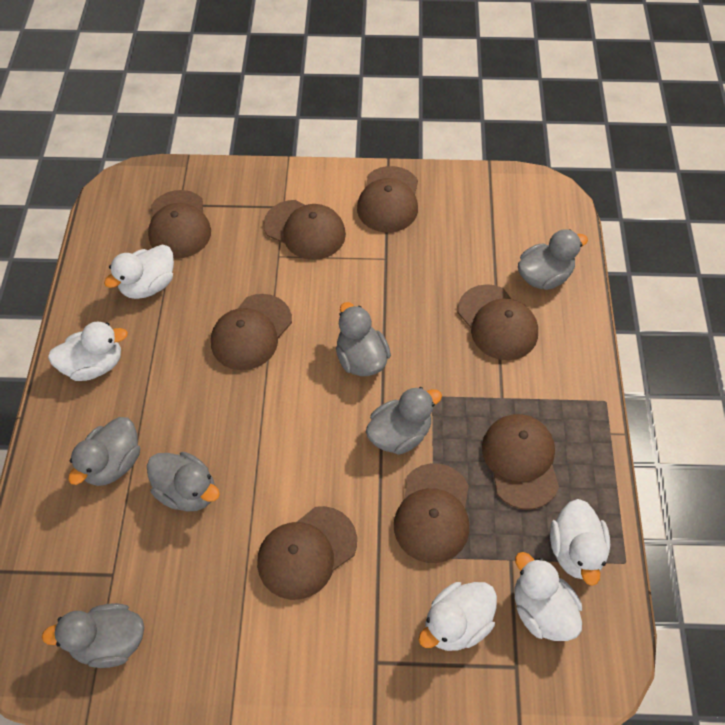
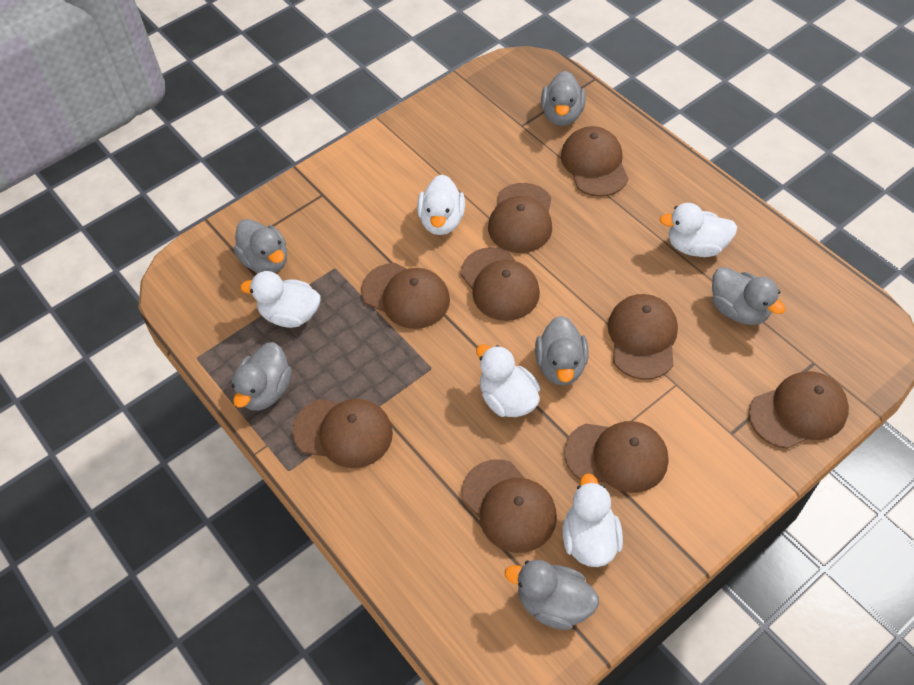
brown cap: [148,190,211,259] [211,294,292,370] [257,506,357,600] [264,200,346,260] [357,166,418,232] [394,463,469,563] [458,284,538,360] [482,414,559,510] = 8 -> [293,399,393,468] [361,263,450,329] [460,247,540,321] [461,459,557,553] [488,183,552,253] [561,126,628,197] [564,421,668,493] [608,294,678,380] [748,371,849,449] = 9

